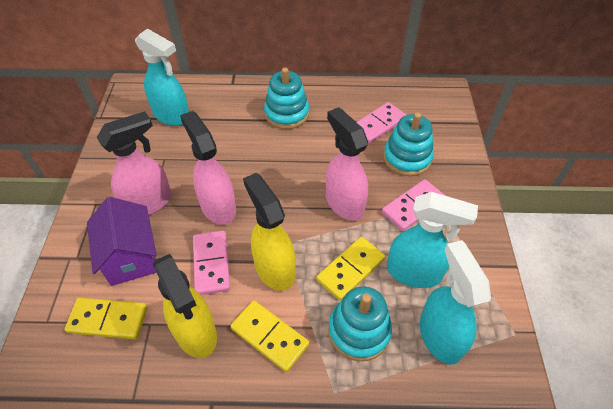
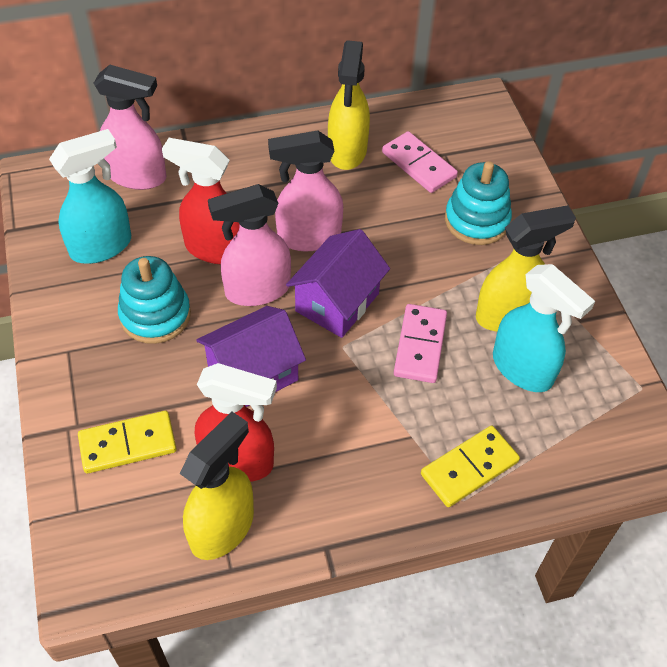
pink domino: [193,231,230,295] [357,102,406,144] [382,179,446,231] = 3 -> [382,131,458,193] [394,304,447,383] = 2
purple house: [87,197,157,286] = 1 -> [197,306,306,407] [286,229,390,338] = 2
red spray bottle: none = 0 -> [162,138,240,265] [195,363,277,482] = 2
turquoise spray bottle: [135,29,189,126] [387,192,478,288] [420,240,491,365] = 3 -> [49,129,131,264] [493,264,595,392] = 2
turquoise stacking toy: [264,68,309,129] [328,286,392,361] [383,112,434,176] = 3 -> [118,256,191,344] [445,161,512,245] = 2
yellow domino: [64,297,147,340] [230,300,309,372] [316,237,386,301] = 3 -> [78,411,177,473] [421,426,520,507] = 2
yellow spray bottle: [153,254,217,358] [243,173,296,291] = 2 -> [180,412,254,560] [328,40,370,170] [476,205,576,331] = 3

